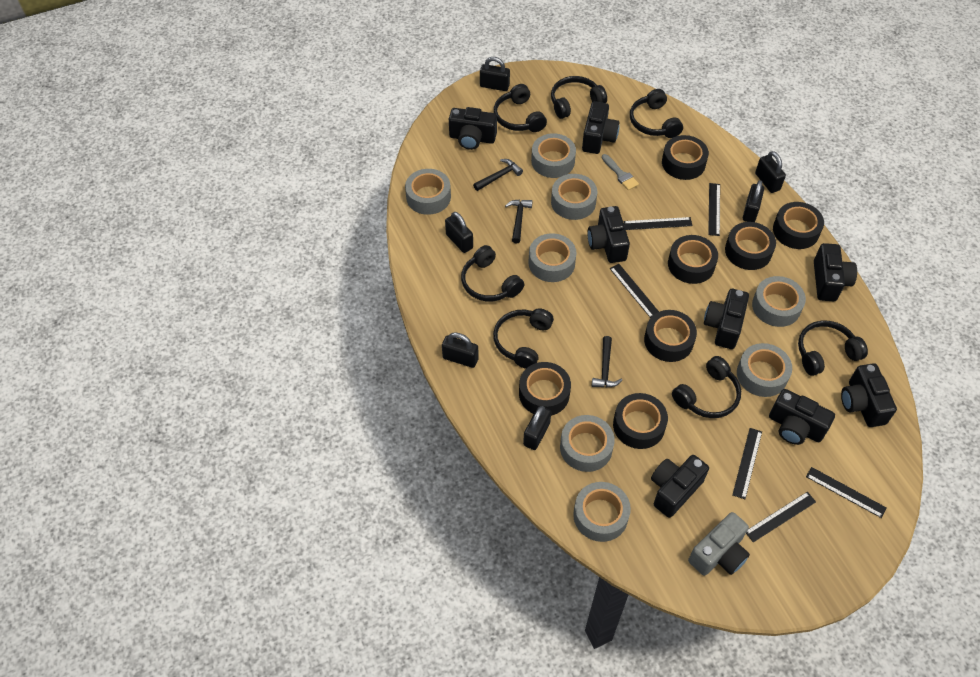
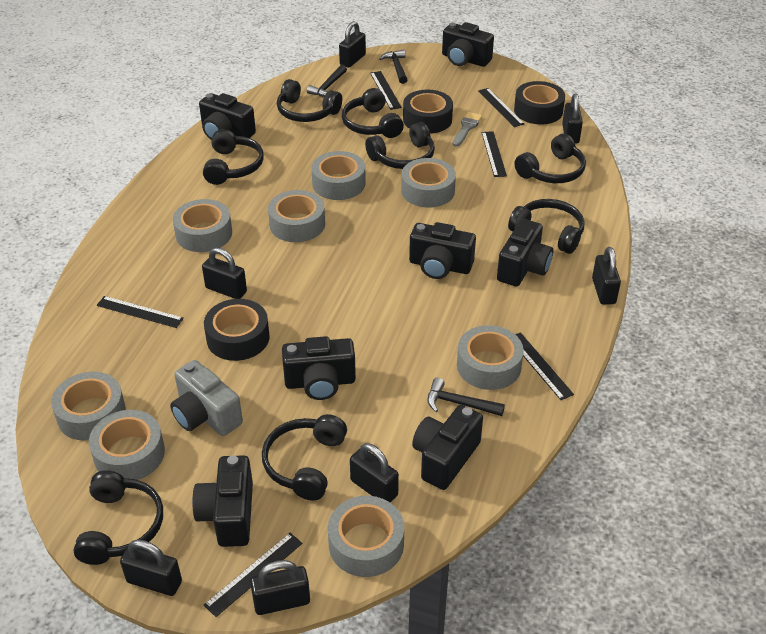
black camera: [449,107,497,150] [582,101,620,154] [587,206,630,263] [651,455,709,518] [704,289,749,349] [769,389,835,445] [814,243,857,301] [841,363,897,427] = 8 -> [192,455,253,547] [199,93,256,140] [282,336,356,400] [409,222,476,279] [412,405,483,490] [442,22,494,67] [497,219,553,287] = 7
black headphones: [461,245,524,301] [493,308,554,369] [494,84,547,132] [551,76,607,119] [630,89,683,138] [672,356,741,418] [798,320,868,376] = 7 -> [73,470,163,565] [203,129,264,185] [262,414,347,501] [277,79,342,122] [342,88,404,138] [365,122,435,169] [508,199,585,254] [514,134,586,183] = 8
black padlock: [442,333,479,368] [445,212,473,253] [480,57,510,91] [523,406,551,450] [743,180,764,222] [755,151,786,193] = 6 -> [120,540,182,596] [202,248,247,299] [250,560,310,615] [339,21,366,68] [350,443,399,503] [562,93,583,144] [592,247,621,305] = 7
black tape: [519,362,571,416] [613,393,668,449] [644,310,697,362] [662,135,709,180] [668,235,718,284] [725,222,776,270] [773,202,824,249] = 7 -> [204,299,270,361] [403,90,453,133] [514,81,565,124] = 3

